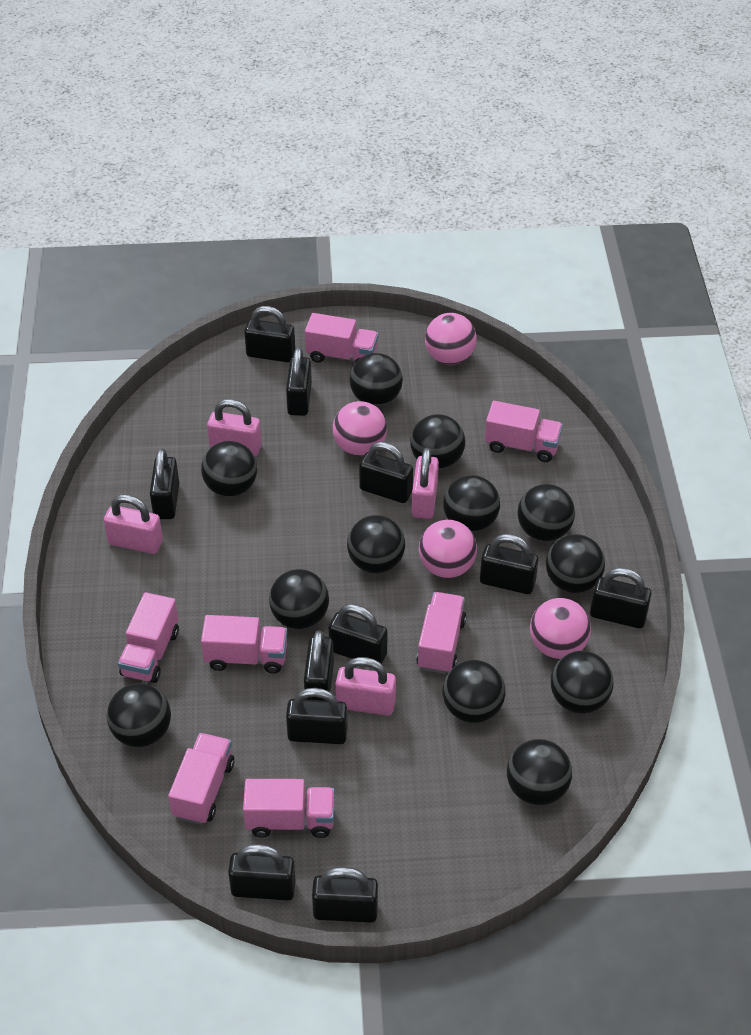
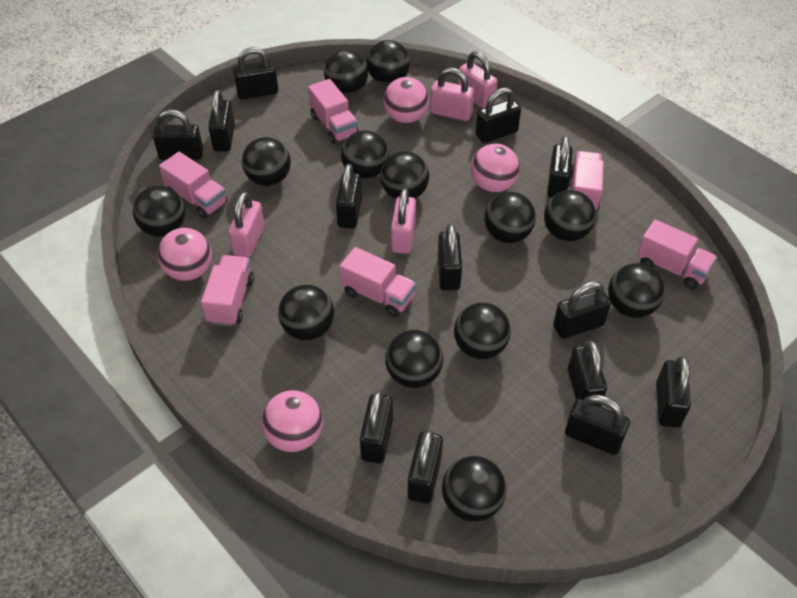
black ball: [107,683,171,747] [201,441,257,497] [269,569,329,629] [347,515,405,573] [349,353,403,406] [410,414,465,469] [443,475,500,532] [443,660,505,723] [507,739,572,806] [517,484,575,541] [546,534,605,593] [551,651,613,714] = 12 -> [133,186,185,237] [242,137,291,186] [278,285,334,341] [324,50,368,95] [341,130,389,179] [367,40,410,85] [380,151,429,199] [385,330,443,388] [442,456,507,522] [454,303,511,359] [484,192,536,243] [544,190,596,241] [608,263,665,318] = 13
black padlock: [150,448,179,519] [228,844,296,901] [244,306,295,362] [286,347,312,416] [286,688,347,744] [304,630,334,701] [312,867,378,923] [329,604,387,664] [359,442,413,503] [480,534,538,594] [590,568,652,628] = 11 -> [153,109,203,160] [208,90,235,151] [233,47,278,99] [336,164,362,228] [360,391,393,463] [408,430,443,504] [438,224,462,290] [476,88,521,143] [547,135,573,198] [553,281,611,339] [565,395,630,455] [568,341,607,407] [656,356,691,428] = 13
pink truck: [118,592,179,683] [168,733,234,825] [201,615,287,674] [243,779,334,838] [305,313,379,363] [416,592,466,674] [485,401,563,462] = 7 -> [159,152,227,219] [201,255,254,326] [308,79,358,144] [339,247,416,317] [570,151,604,211] [637,220,717,290] = 6

